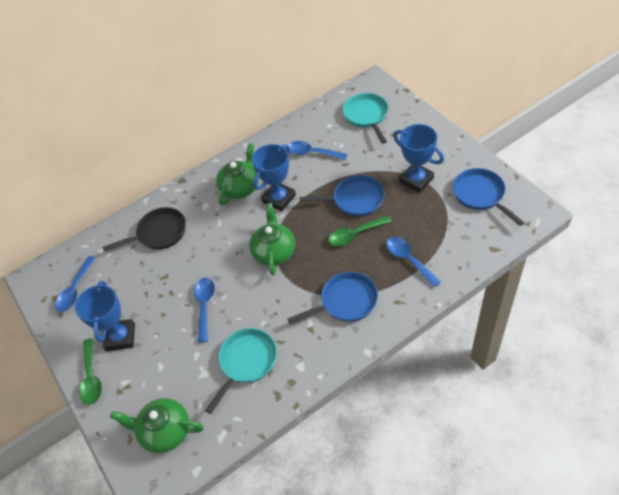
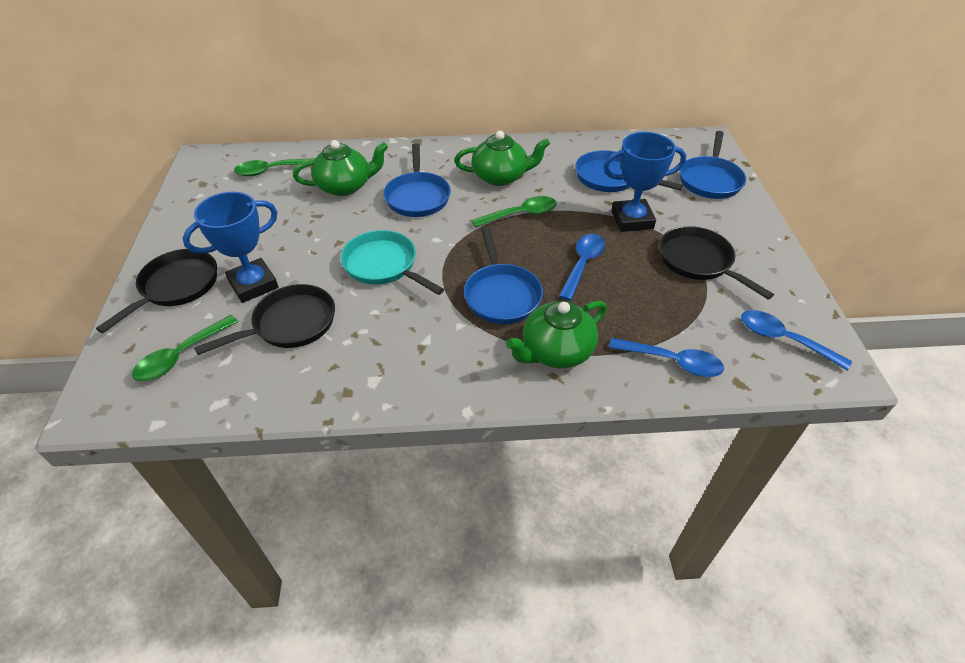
black pan: [102,207,186,252] = 1 -> [96,249,217,333] [194,284,335,355] [659,226,774,300] = 3
blue pan: [288,272,378,324] [300,175,385,217] [453,168,524,226] = 3 -> [383,143,451,217] [464,227,543,324] [575,150,683,192] [679,131,746,199] = 4
blue spoon: [55,256,96,312] [194,278,215,343] [288,141,347,160] [386,237,441,287] = 4 -> [559,234,605,301] [609,338,724,377] [741,310,852,371] = 3
blue trophy: [75,281,135,351] [252,144,296,212] [393,124,444,193] = 3 -> [183,192,279,303] [603,132,686,232] = 2
green spoon: [79,338,102,405] [328,215,392,246] = 2 -> [132,315,238,381] [234,158,315,176] [471,196,557,227] = 3
turquoise pan: [205,328,277,414] [342,93,388,144] = 2 -> [341,230,444,295] = 1

